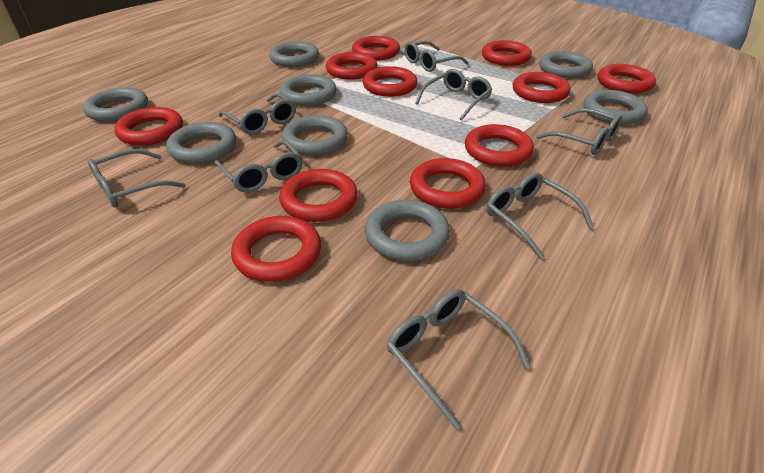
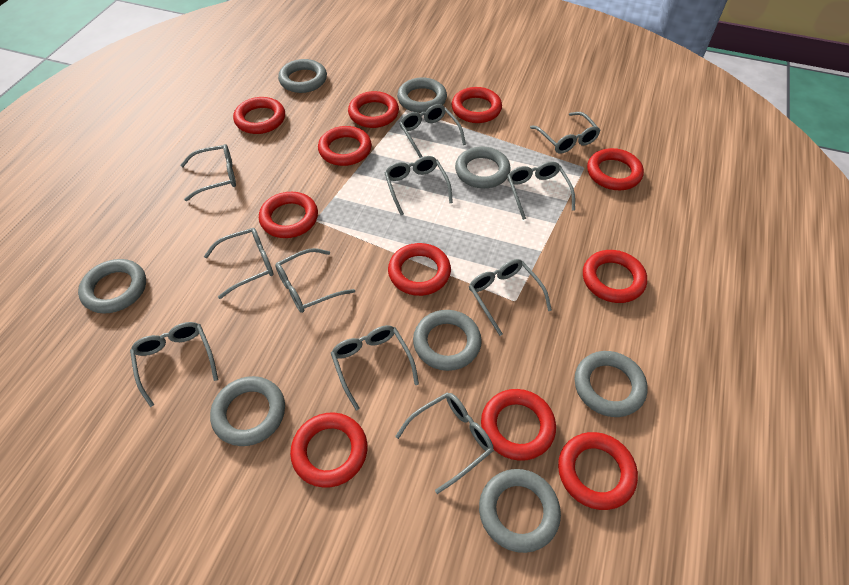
grey glasses: [88,149,186,208] [214,140,302,192] [219,93,296,134] [386,289,531,430] [404,41,468,72] [415,69,492,121] [486,172,594,259] [536,108,622,155] = 8 -> [130,322,218,407] [180,144,236,201] [204,228,274,299] [275,248,355,313] [331,325,419,410] [384,156,453,215] [395,393,494,494] [399,104,466,158] [469,259,552,336] [507,161,575,220] [530,112,600,154] = 11

